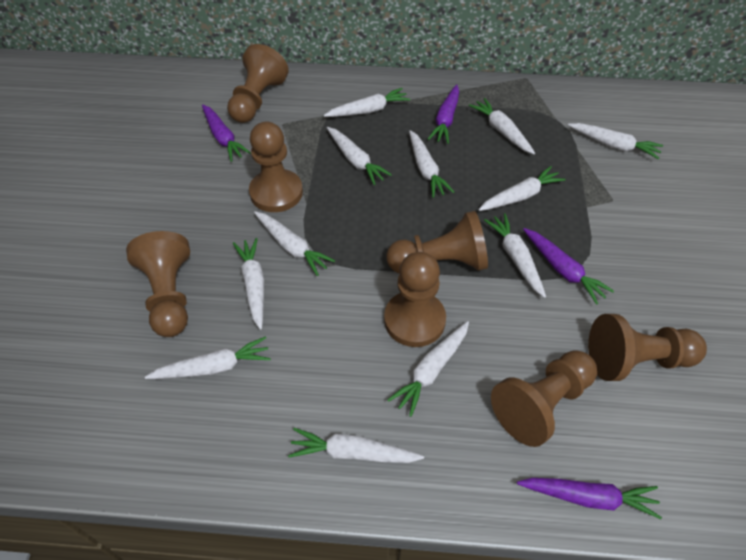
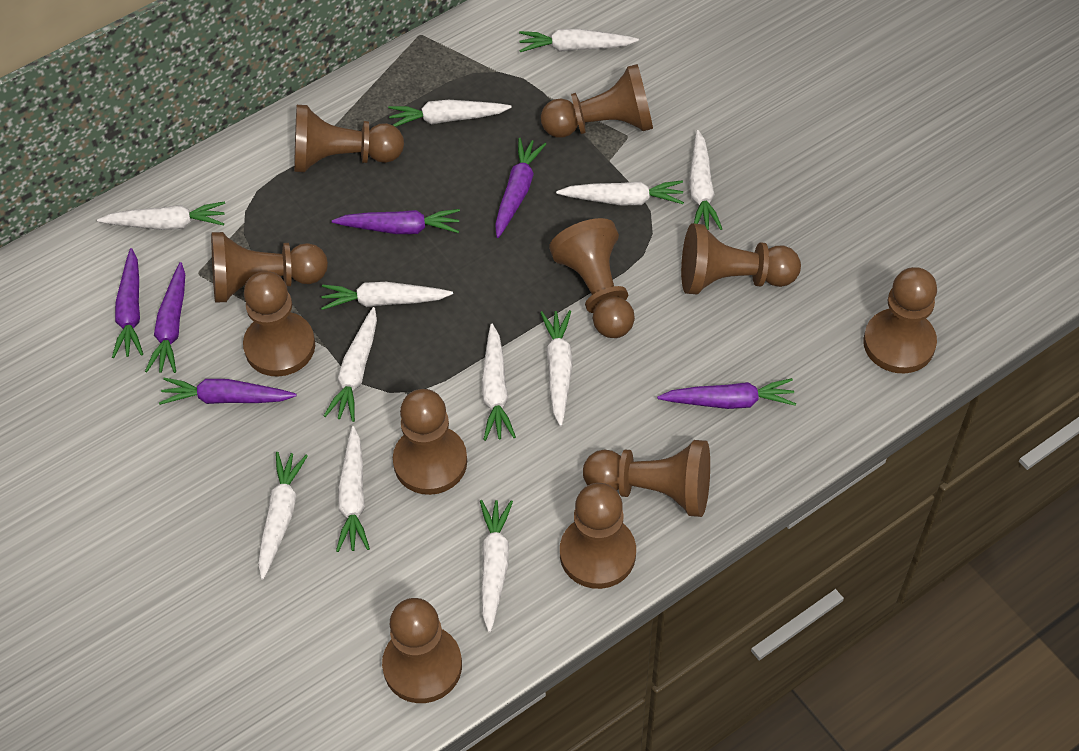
brown pawn: [126,231,190,337] [227,44,289,123] [249,122,303,212] [384,252,446,347] [386,211,488,274] [491,350,597,447] [588,314,707,381] = 7 -> [211,232,328,303] [243,271,315,377] [294,105,404,172] [382,598,462,703] [393,389,467,495] [541,64,653,138] [549,218,635,338] [560,483,636,589] [583,440,710,517] [681,223,801,294] [863,267,937,373] = 11
purple carrot: [202,104,251,162] [428,84,459,144] [517,478,662,519] [523,228,614,305] = 4 -> [112,248,143,358] [145,262,185,373] [159,378,296,405] [332,209,460,234] [495,138,546,238] [657,378,796,409] = 6

